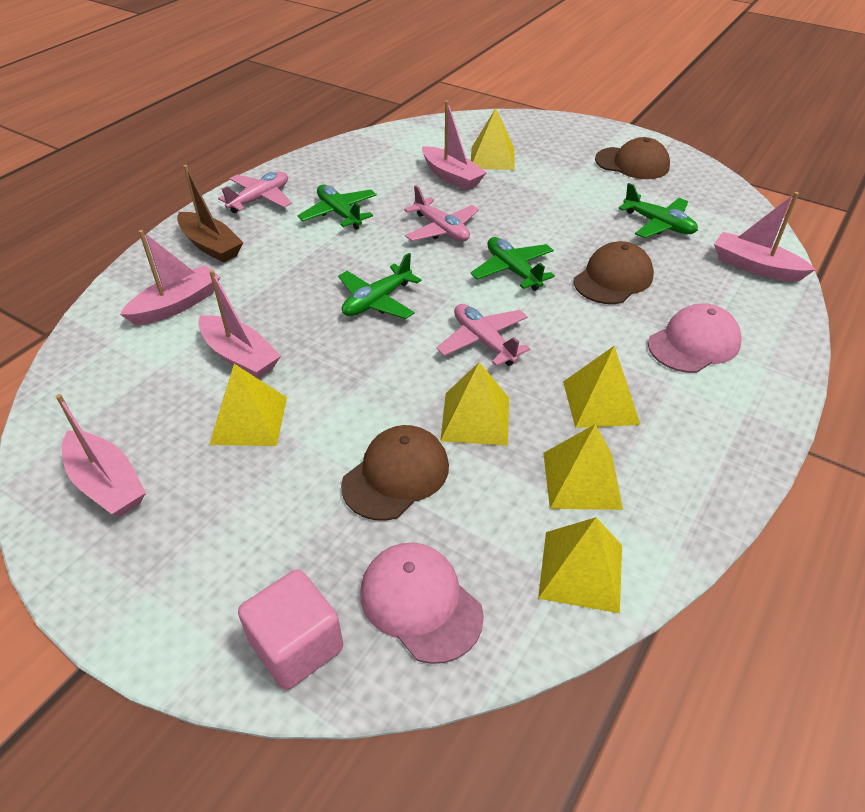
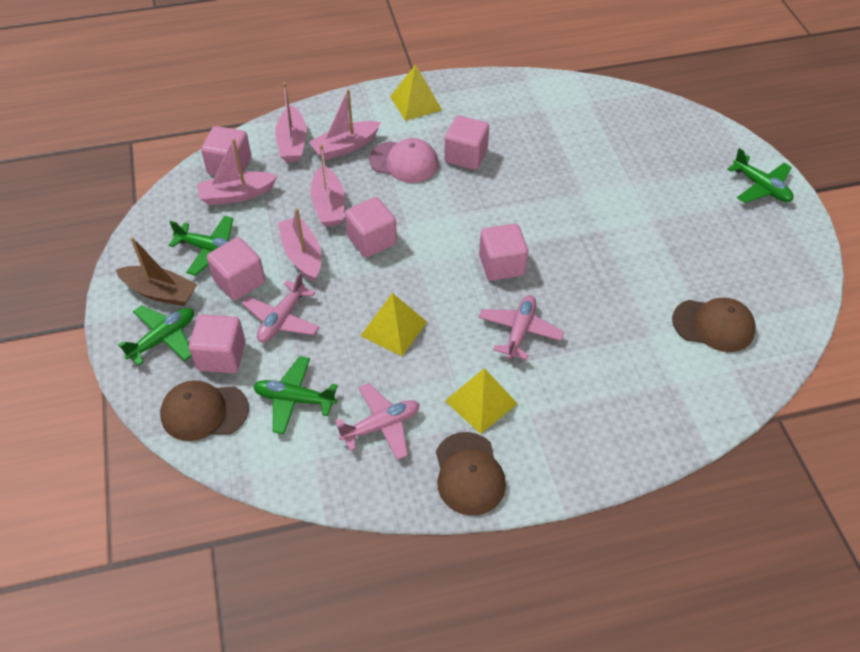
pink cap: [360,543,484,664] [648,303,742,373] = 2 -> [369,138,439,183] = 1
pink cube: [238,569,343,690] = 1 -> [189,314,245,373] [201,126,251,176] [207,237,265,301] [345,197,397,258] [444,116,489,170] [479,223,528,281] = 6
yellow pyramid: [209,364,287,446] [440,362,509,446] [471,108,515,170] [538,517,622,613] [543,424,623,510] [563,346,641,428] = 6 -> [361,293,427,356] [390,64,442,121] [445,368,518,434] = 3

